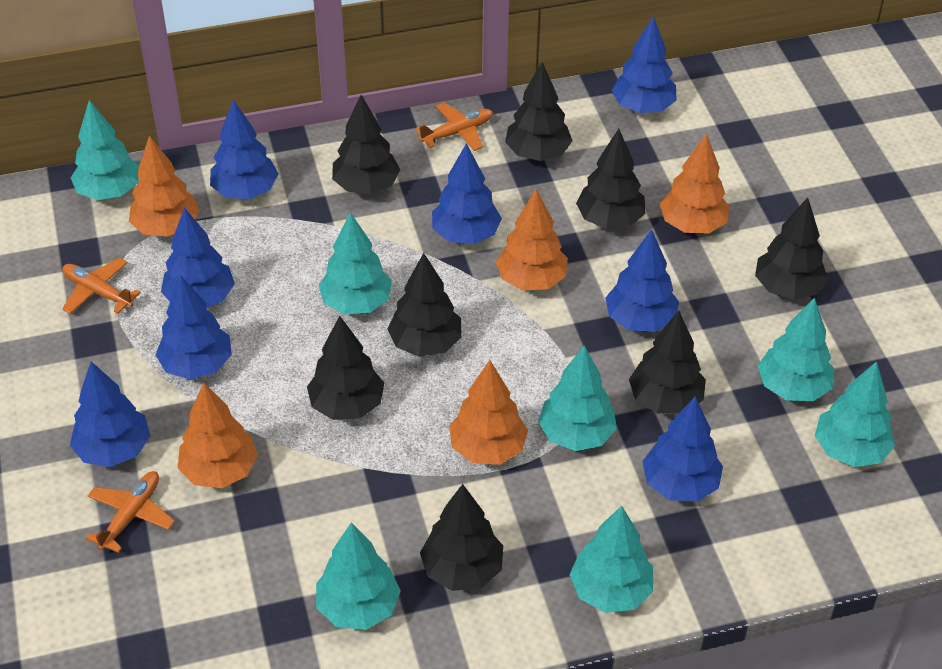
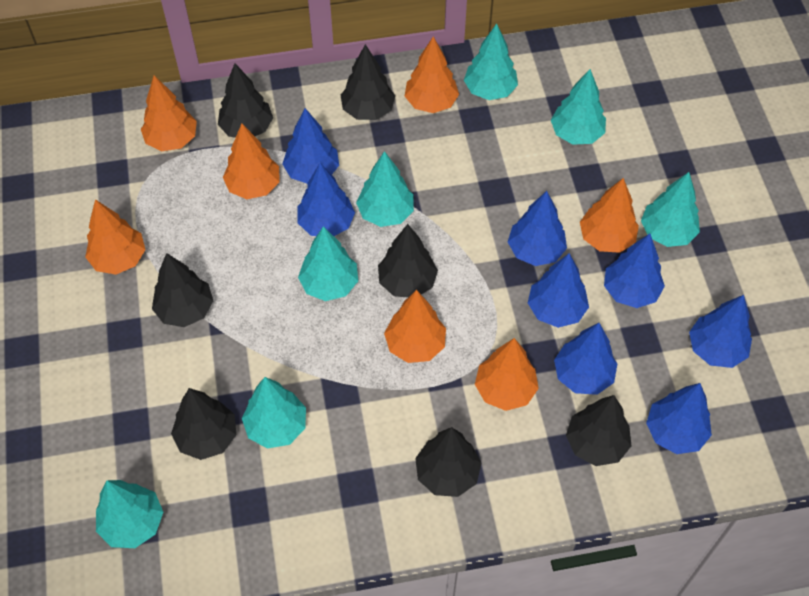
black tree: [307,316,384,420] [332,95,400,194] [387,253,462,357] [420,484,503,591] [505,62,572,161] [576,129,646,229] [629,311,706,414] [755,197,828,300] = 8 -> [152,253,213,327] [171,388,236,460] [218,63,273,138] [341,44,395,120] [378,224,438,297] [415,427,482,497] [566,395,631,466] = 7
orange plane: [62,258,141,314] [86,471,175,553] [415,102,493,151] = 3 -> none = 0
orange tree: [129,136,200,237] [178,383,258,488] [449,360,528,465] [496,189,568,291] [660,133,730,234] = 5 -> [85,199,146,275] [141,75,197,151] [223,124,280,199] [384,290,446,363] [405,36,459,113] [475,338,539,411] [580,178,639,253] = 7

